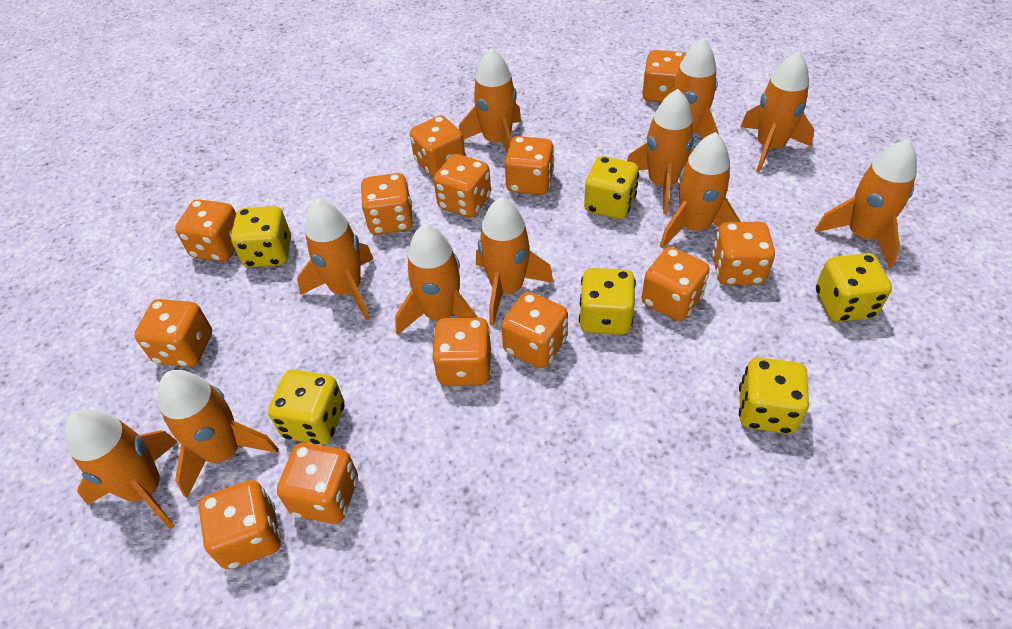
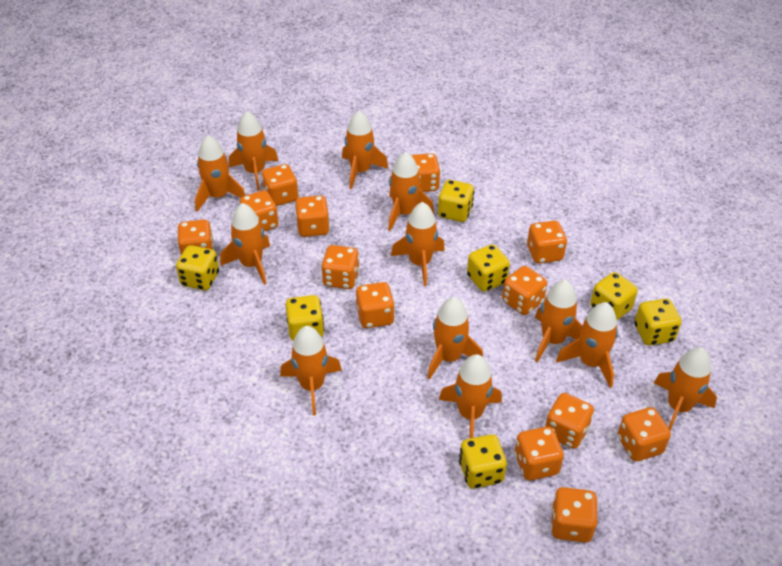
orange rocket: [65,410,178,529] [158,370,279,498] [297,199,373,321] [395,224,478,335] [459,48,521,152] [476,197,554,326] [627,89,694,214] [647,38,719,139] [660,132,741,248] [741,51,814,173] [815,139,917,268] = 11 -> [195,135,246,212] [220,203,270,285] [229,111,278,191] [280,326,342,415] [342,110,389,189] [388,152,434,231] [391,202,445,286] [427,297,483,380] [439,354,502,439] [535,279,582,363] [556,302,618,388] [654,347,717,430] = 12
yellow dice: [231,206,291,268] [268,370,345,445] [579,268,636,335] [584,156,639,219] [739,357,809,434] [816,253,892,322] = 6 -> [176,245,219,290] [285,295,324,341] [438,180,474,222] [459,434,507,489] [467,244,510,292] [590,272,638,320] [634,299,682,345] = 7

